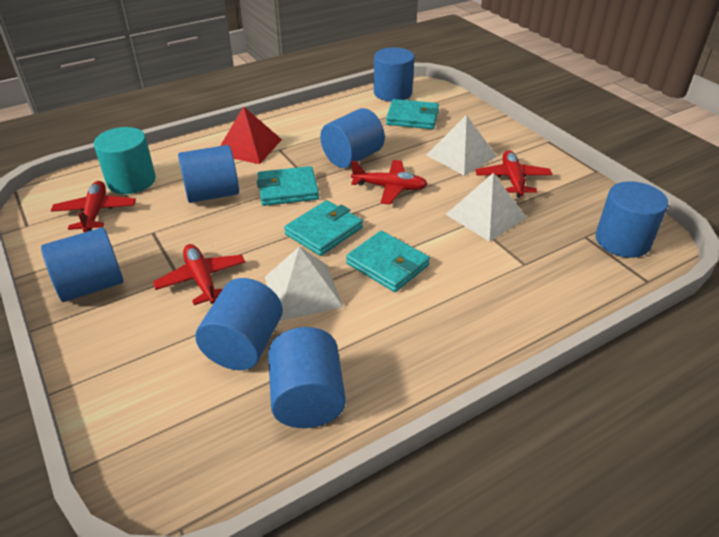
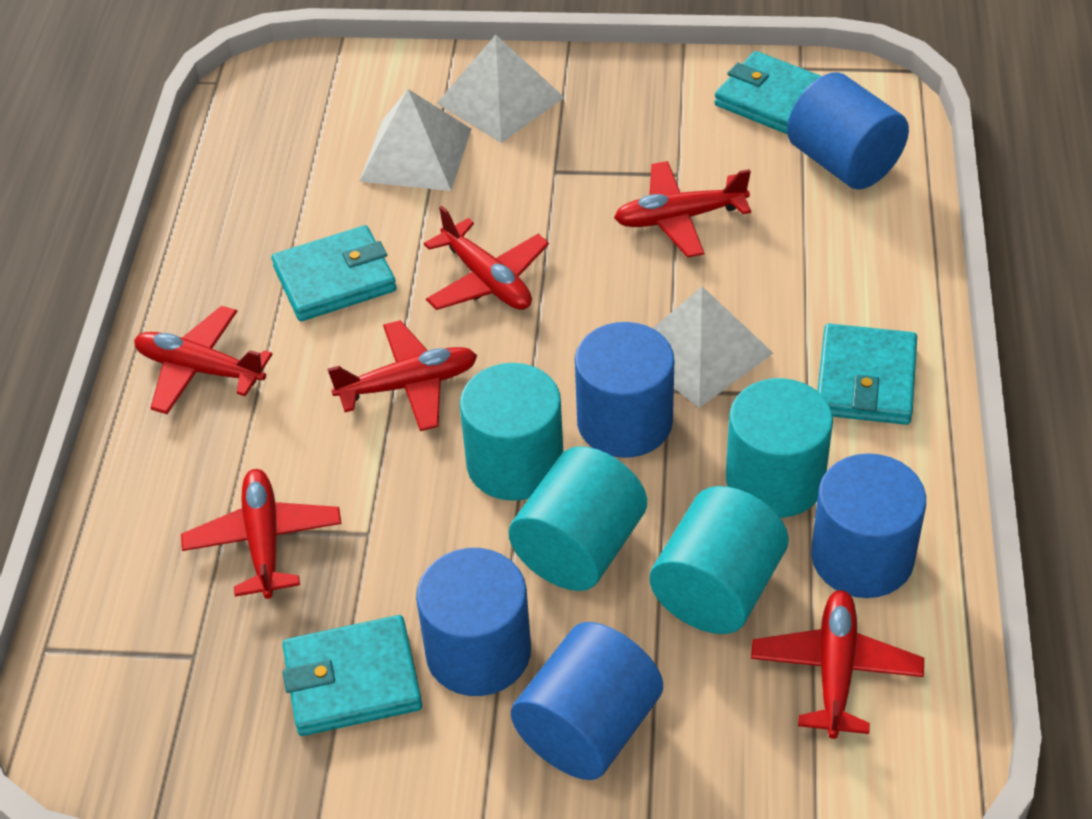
blue cylinder: [41,228,124,302] [178,145,239,203] [195,278,283,370] [268,327,346,428] [320,108,385,168] [374,47,414,101] [596,181,668,258] = 7 -> [416,548,531,696] [511,622,663,780] [575,322,674,458] [787,72,909,189] [811,453,926,598] = 5
red plane: [51,181,136,232] [153,244,245,305] [351,160,428,204] [475,150,552,197] = 4 -> [134,306,273,414] [181,469,342,599] [327,320,477,431] [424,206,549,310] [614,161,751,258] [751,590,924,739] = 6
red pyramid: [220,106,282,164] = 1 -> none = 0
turquoise cylinder: [94,127,156,194] = 1 -> [460,363,563,501] [509,446,647,591] [650,486,789,634] [726,378,833,518] = 4

